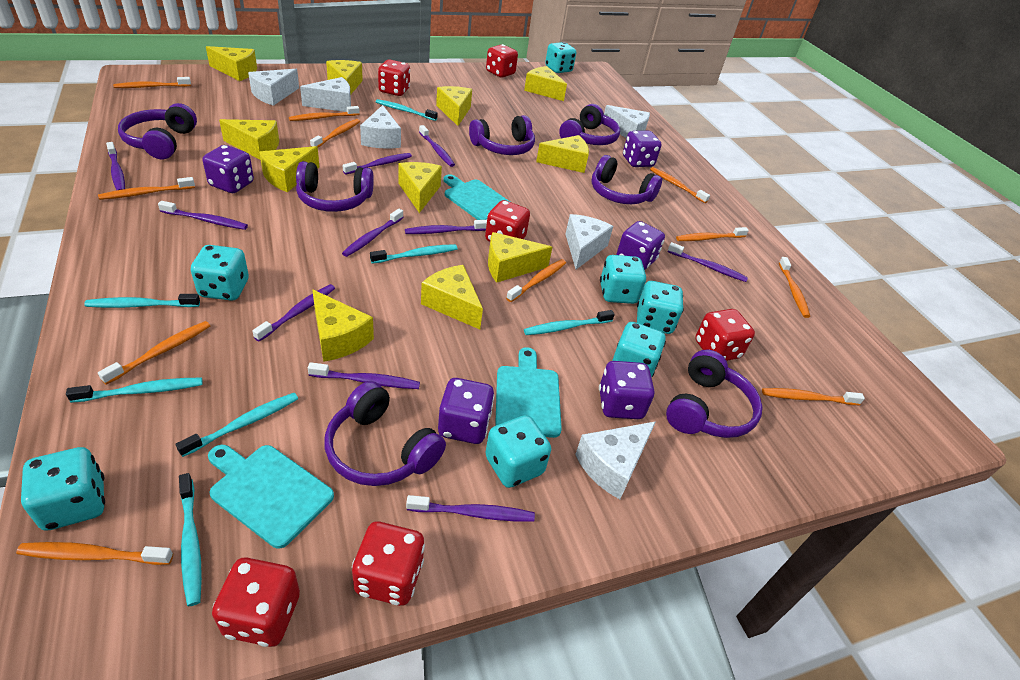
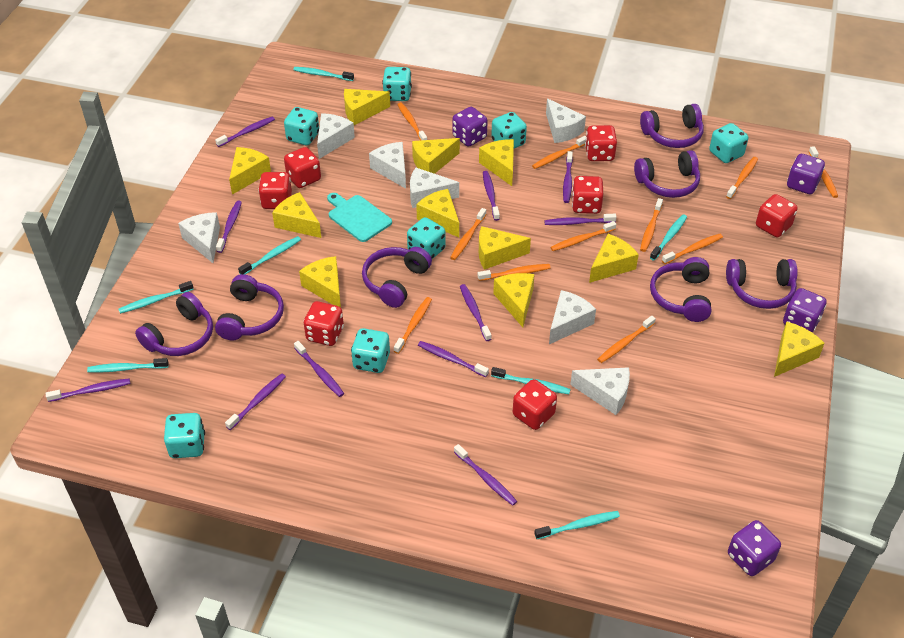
purple dice: [203,145,254,193] [438,378,495,444] [599,361,654,419] [617,221,665,270] [623,131,661,167] = 5 -> [452,107,488,147] [728,520,781,576] [783,288,826,332] [787,154,825,194] = 4
purple toothbrush: [106,142,125,190] [158,201,248,230] [252,284,335,342] [308,362,420,389] [342,209,404,257] [343,153,412,175] [405,220,487,234] [406,495,535,522] [419,125,455,167] [668,242,748,282] = 10 -> [46,378,130,402] [215,116,275,147] [216,201,242,253] [225,373,286,430] [294,341,344,397] [418,341,489,377] [454,444,517,506] [460,284,491,341] [483,171,500,221] [544,214,616,225] [563,151,573,203] = 11
red dice: [212,557,300,647] [352,521,425,606] [378,60,410,96] [485,200,530,242] [486,44,518,78] [695,309,755,361] = 6 -> [258,172,292,209] [284,147,321,188] [304,301,344,346] [513,379,557,430] [572,176,603,214] [585,125,617,161] [756,194,797,237] = 7
turquoise cutting board: [208,445,334,549] [443,174,512,220] [495,347,562,438] = 3 -> [327,193,392,242] = 1
white cheese: [248,69,299,106] [300,77,351,112] [360,105,401,149] [565,214,613,269] [575,421,656,499] [604,105,650,138] = 6 -> [178,212,220,263] [317,113,355,159] [369,142,406,189] [410,168,459,208] [546,99,586,143] [549,290,596,344] [570,367,630,415] = 7

